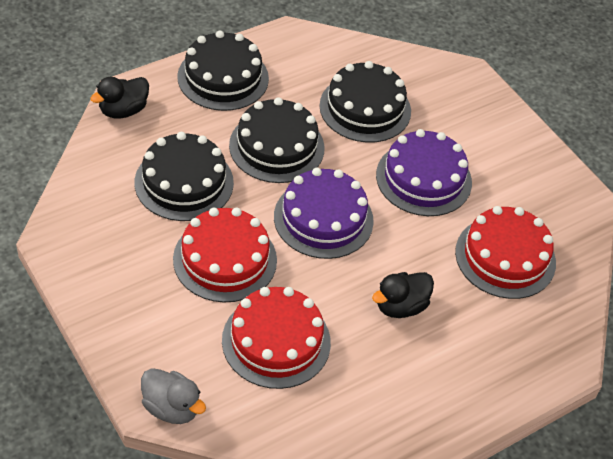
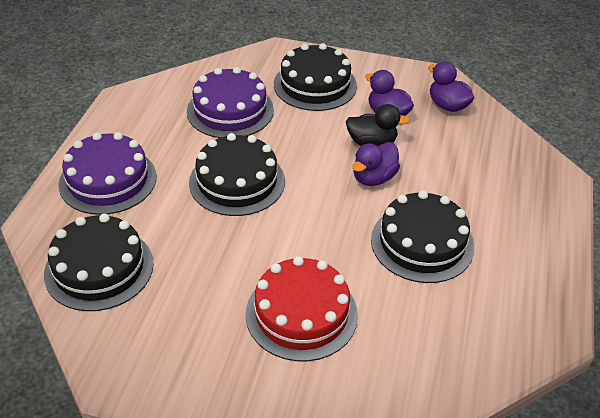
black duck: [90,77,149,119] [372,272,434,318] = 2 -> [346,104,410,146] = 1
grey duck: [141,368,206,424] = 1 -> none = 0
purple duck: none = 0 -> [352,142,400,186] [365,70,414,116] [428,61,474,112] = 3
red cake: [173,208,277,302] [222,287,331,389] [455,206,556,299] = 3 -> [246,256,358,361] = 1

